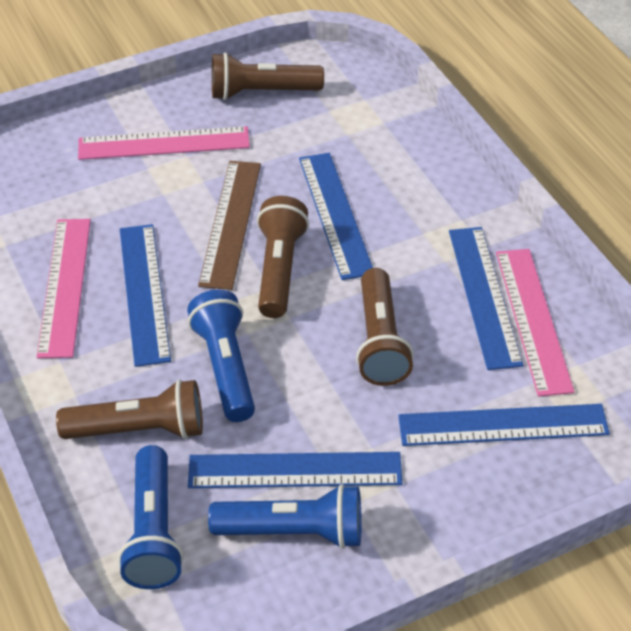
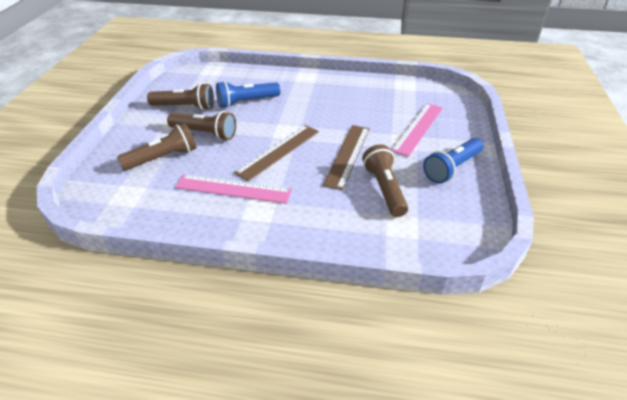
blue flashlight: [118,445,184,589] [187,290,255,422] [208,484,362,549] = 3 -> [216,81,281,108] [423,138,483,184] = 2
blue ruler: [120,224,171,367] [188,452,402,488] [299,153,373,280] [398,404,610,446] [449,227,523,370] = 5 -> none = 0
brown ruler: [198,161,261,290] = 1 -> [234,125,319,181] [323,125,370,190] = 2
pink ruler: [37,219,91,358] [78,126,250,160] [496,249,575,397] = 3 -> [175,174,292,204] [391,103,443,157] = 2

